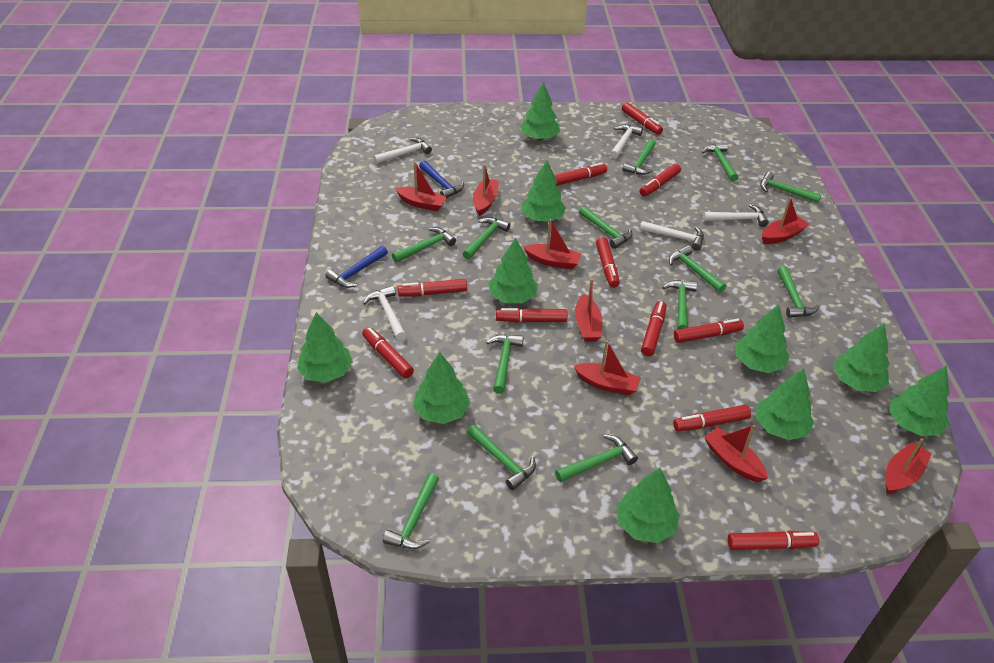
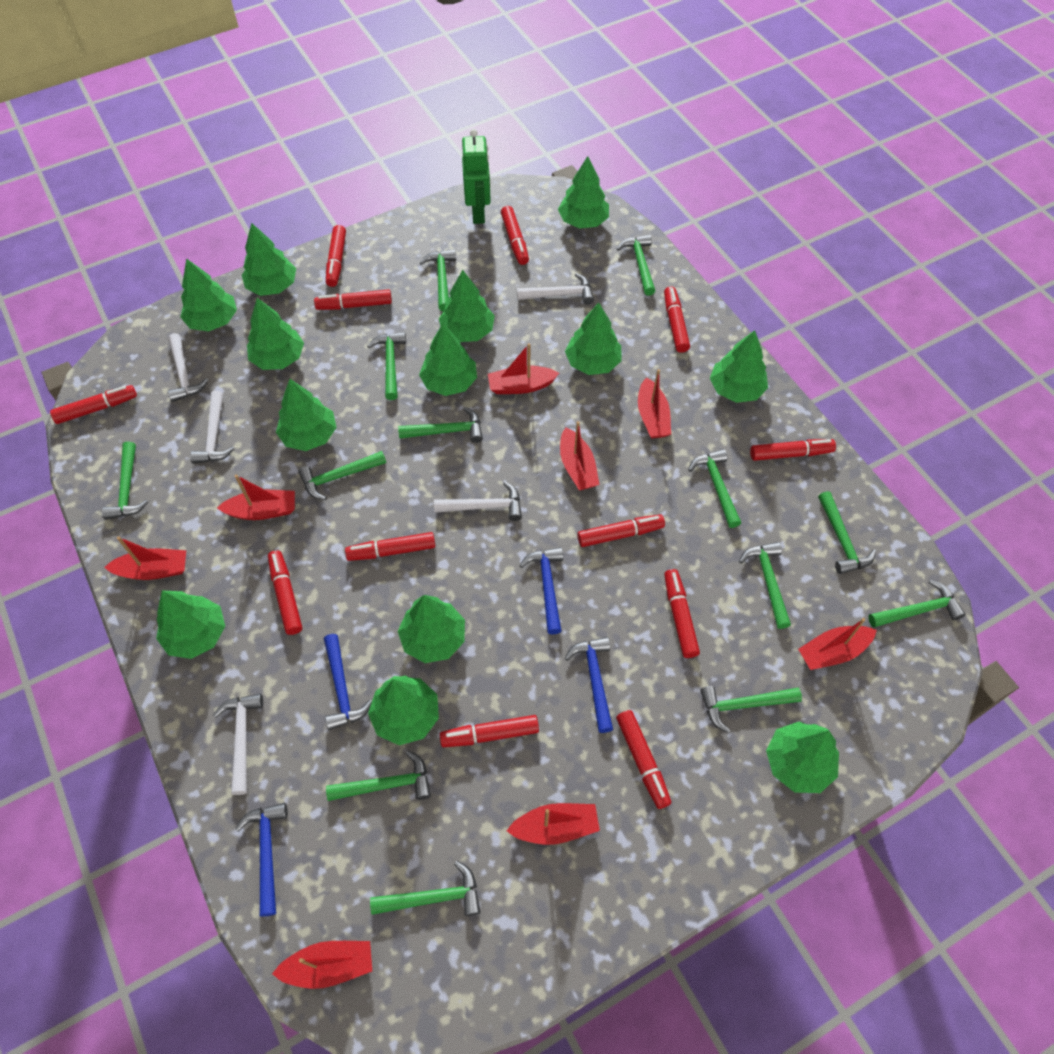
blue hammer: [325,246,388,288] [419,161,464,198] = 2 -> [235,803,288,917] [324,634,372,730] [520,547,563,635] [565,637,613,733] = 4
green robot: none = 0 -> [462,129,491,224] = 1
green tree: [297,312,353,382] [413,352,470,424] [488,238,538,303] [520,82,560,140] [521,161,566,222] [616,468,680,543] [735,304,789,373] [756,368,814,440] [833,323,890,392] [889,365,950,436] = 10 -> [156,591,225,659] [180,258,237,332] [242,223,296,296] [247,298,304,370] [276,379,337,451] [368,676,439,745] [398,595,465,663] [419,323,477,396] [439,270,495,342] [558,156,609,228] [565,303,621,375] [710,330,768,403] [766,722,839,793] = 13
red marker: [362,327,414,378] [398,279,467,297] [496,308,567,323] [554,163,607,186] [596,237,619,288] [622,102,663,135] [639,163,681,196] [641,301,667,356] [673,405,751,431] [674,319,744,343] [728,531,819,550] = 11 -> [50,385,137,424] [268,550,302,635] [314,289,392,310] [326,225,346,287] [345,532,435,561] [440,715,539,747] [501,206,529,265] [577,514,665,547] [616,710,672,809] [664,286,690,353] [664,569,700,658] [750,439,836,461] = 12

